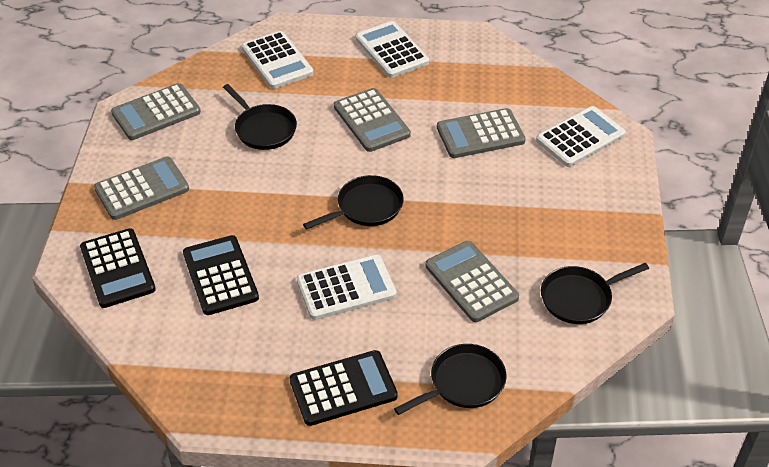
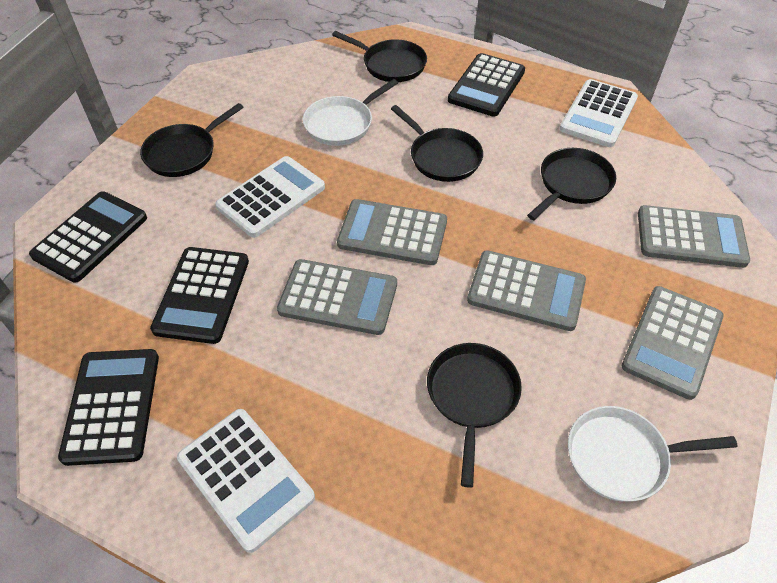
black calculator: [80,228,156,308] [183,235,259,315] [290,350,398,426] = 3 -> [29,192,147,283] [58,349,159,466] [150,247,249,344] [448,53,525,117] = 4
black pan: [223,84,297,150] [303,175,404,229] [394,344,507,415] [541,263,649,324] = 4 -> [140,103,244,177] [332,31,427,82] [391,105,483,182] [427,343,522,488] [527,148,616,220] = 5
white calculator: [242,31,313,89] [297,255,397,320] [356,21,429,78] [536,106,626,167] = 4 -> [177,409,315,553] [215,156,325,238] [560,79,638,147] = 3
white pan: none = 0 -> [303,79,398,146] [568,406,738,502] = 2

